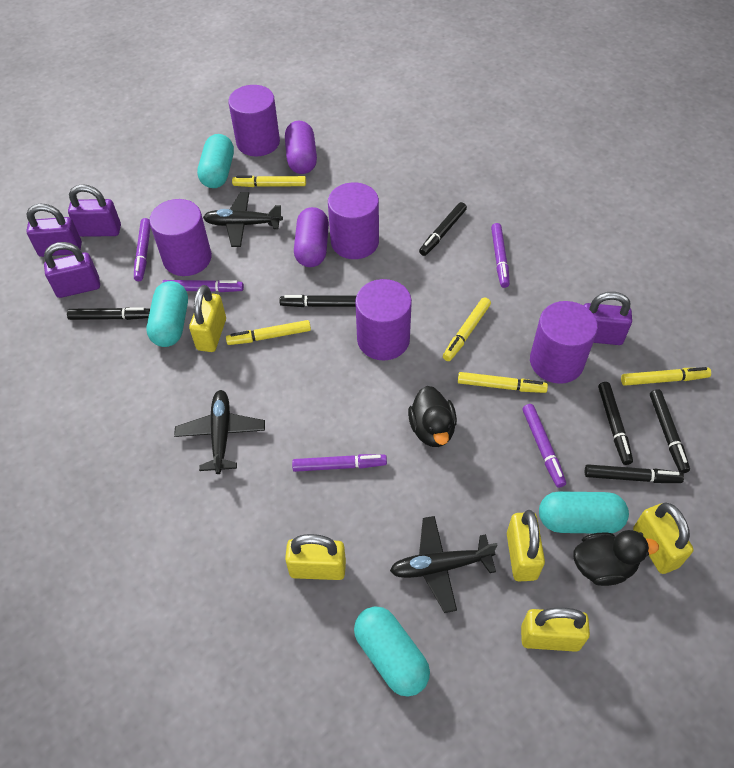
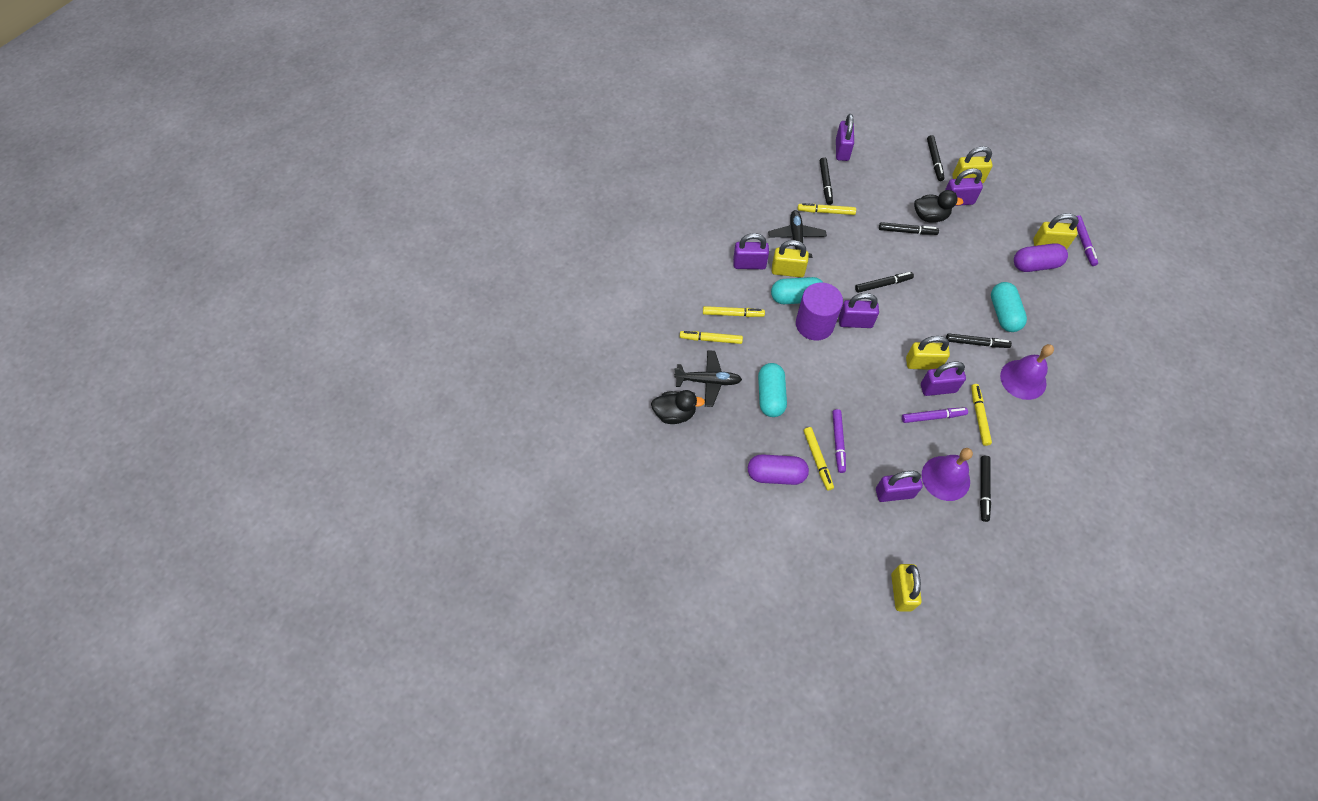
black plane: [174,390,265,474] [203,192,283,247] [390,516,497,613] = 3 -> [674,350,742,407] [768,210,827,258] = 2
purple bell: none = 0 -> [922,448,973,501] [1000,344,1054,400] = 2
purple cylinder: [149,199,212,276] [228,85,280,156] [328,182,379,259] [355,279,412,361] [530,301,598,384] = 5 -> [796,282,843,341] = 1
purple marker: [134,218,151,281] [162,280,244,292] [292,454,387,472] [491,223,510,288] [522,404,566,488] = 5 -> [832,409,846,473] [902,407,968,423] [1077,215,1098,266] = 3
purple padlock: [26,204,82,257] [44,242,100,298] [68,184,121,237] [583,292,632,345] = 4 -> [733,233,769,269] [836,114,854,161] [839,293,879,328] [876,471,923,502] [921,362,966,396] [945,168,983,206] = 6
turquoise capsule: [147,281,188,347] [197,134,234,188] [354,606,430,697] [539,491,629,533] = 4 -> [758,363,787,417] [771,277,822,304] [991,282,1027,332] = 3

